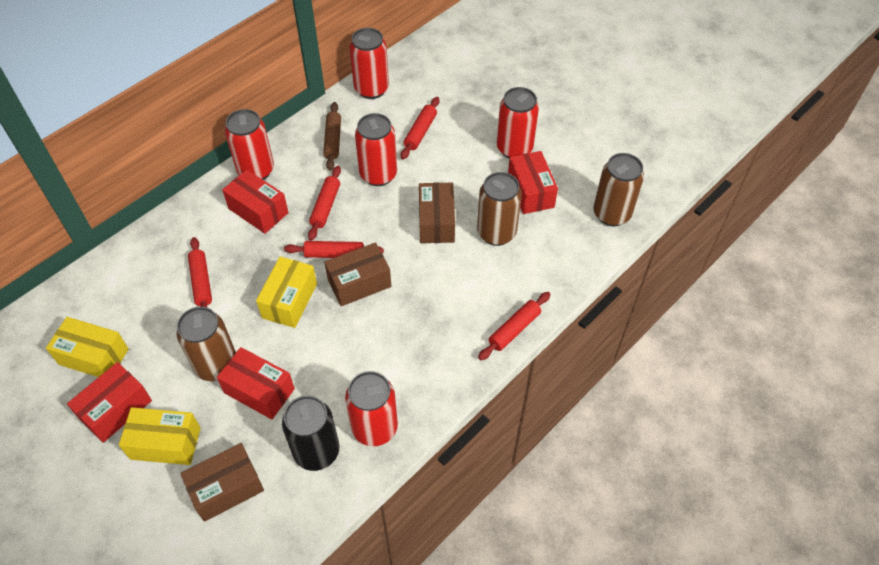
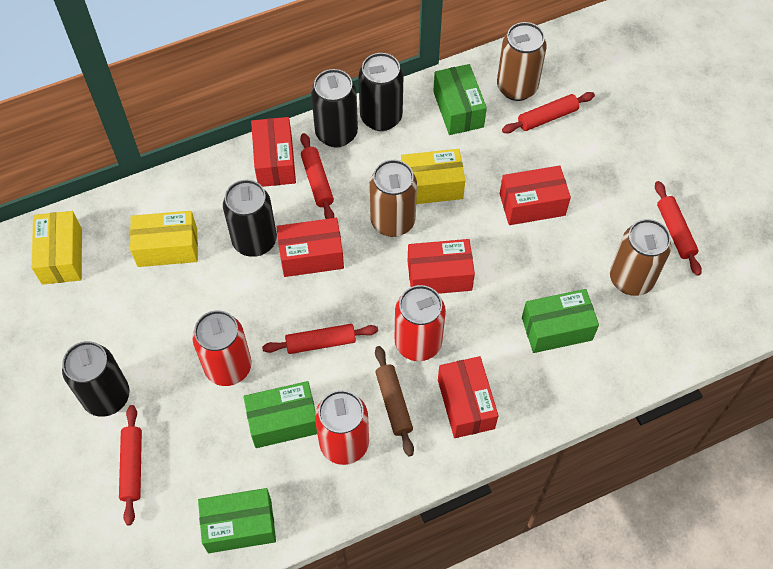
black can: [282,396,339,471] = 1 -> [62,341,130,417] [223,180,277,257] [311,69,358,148] [359,53,403,131] = 4
brown box: [180,443,264,522] [324,242,391,306] [419,183,455,243] = 3 -> none = 0
green box: none = 0 -> [198,488,276,553] [243,381,317,448] [433,64,487,135] [522,289,599,353] = 4
red box: [67,362,152,443] [217,347,295,419] [222,169,289,234] [508,151,558,214] = 4 -> [251,117,296,187] [277,218,344,277] [407,239,475,294] [438,356,498,438] [500,165,571,225] = 5
red can: [225,109,274,180] [345,371,398,446] [349,28,389,99] [355,113,397,186] [496,87,539,159] = 5 -> [192,310,252,386] [315,390,369,465] [395,285,446,361] = 3

